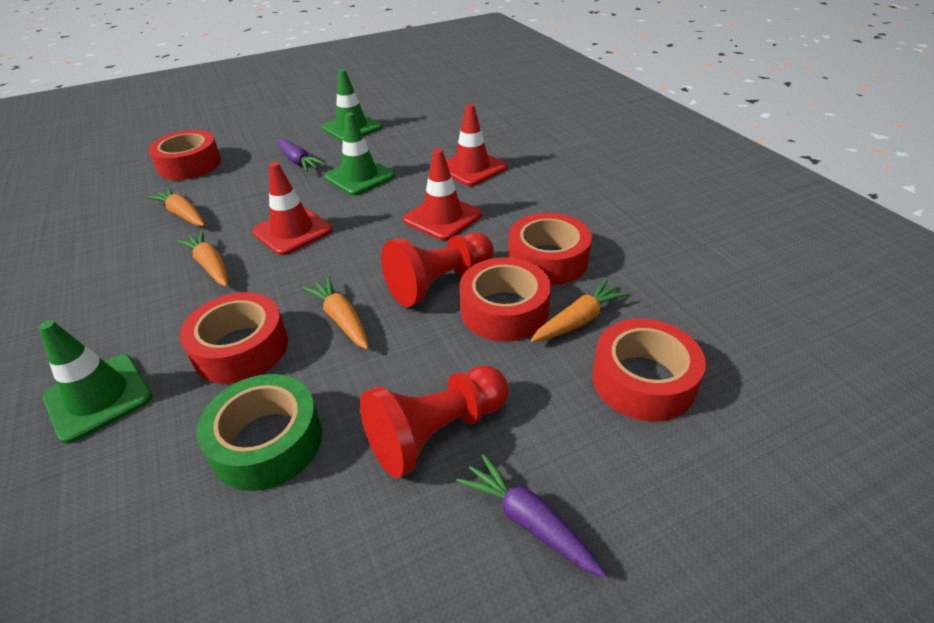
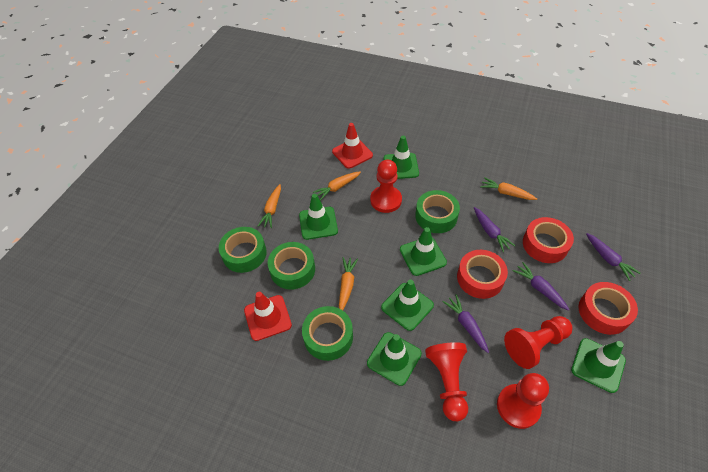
green tape: [196,374,322,491] = 1 -> [219,227,267,273] [268,242,315,290] [302,306,353,361] [415,190,460,233] = 4
green traffic cone: [39,320,152,444] [321,69,382,142] [325,113,395,195] = 3 -> [299,194,338,240] [367,332,422,386] [381,280,434,331] [384,136,419,179] [400,227,447,276] [571,338,626,393] = 6
purple carrot: [277,138,326,172] [456,454,607,578] = 2 -> [443,294,489,353] [474,207,515,252] [513,262,570,311] [586,233,641,281] = 4
red pawn: [360,366,509,478] [381,232,494,307] = 2 -> [370,160,402,213] [425,342,468,421] [497,373,549,429] [504,316,572,369] = 4
red tape: [148,130,221,180] [180,292,288,384] [460,257,551,342] [508,213,592,285] [592,319,706,422] = 5 -> [457,250,508,299] [523,217,574,263] [578,282,638,335] = 3
red traffic cone: [252,162,333,255] [403,149,482,240] [446,104,507,186] = 3 -> [244,292,292,341] [332,123,373,169] = 2

